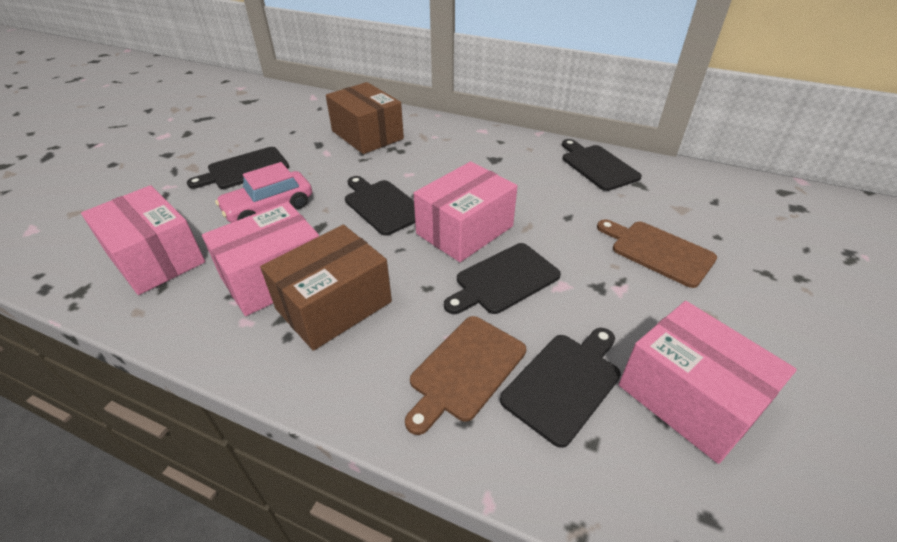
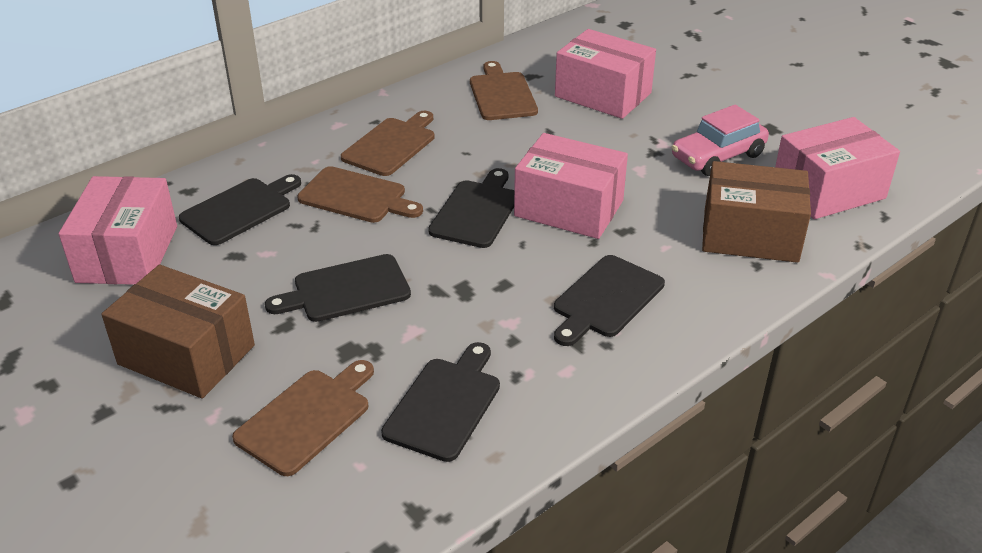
brown cutting board: [405,316,526,435] [597,219,717,288] = 2 -> [232,360,374,476] [297,166,423,223] [341,111,434,176] [470,61,538,120] = 4

